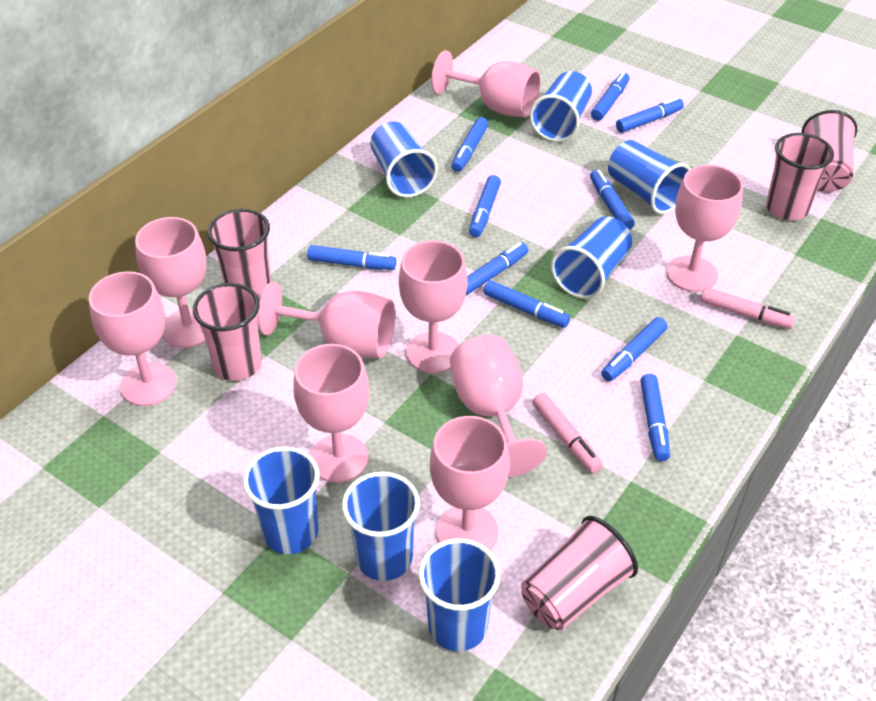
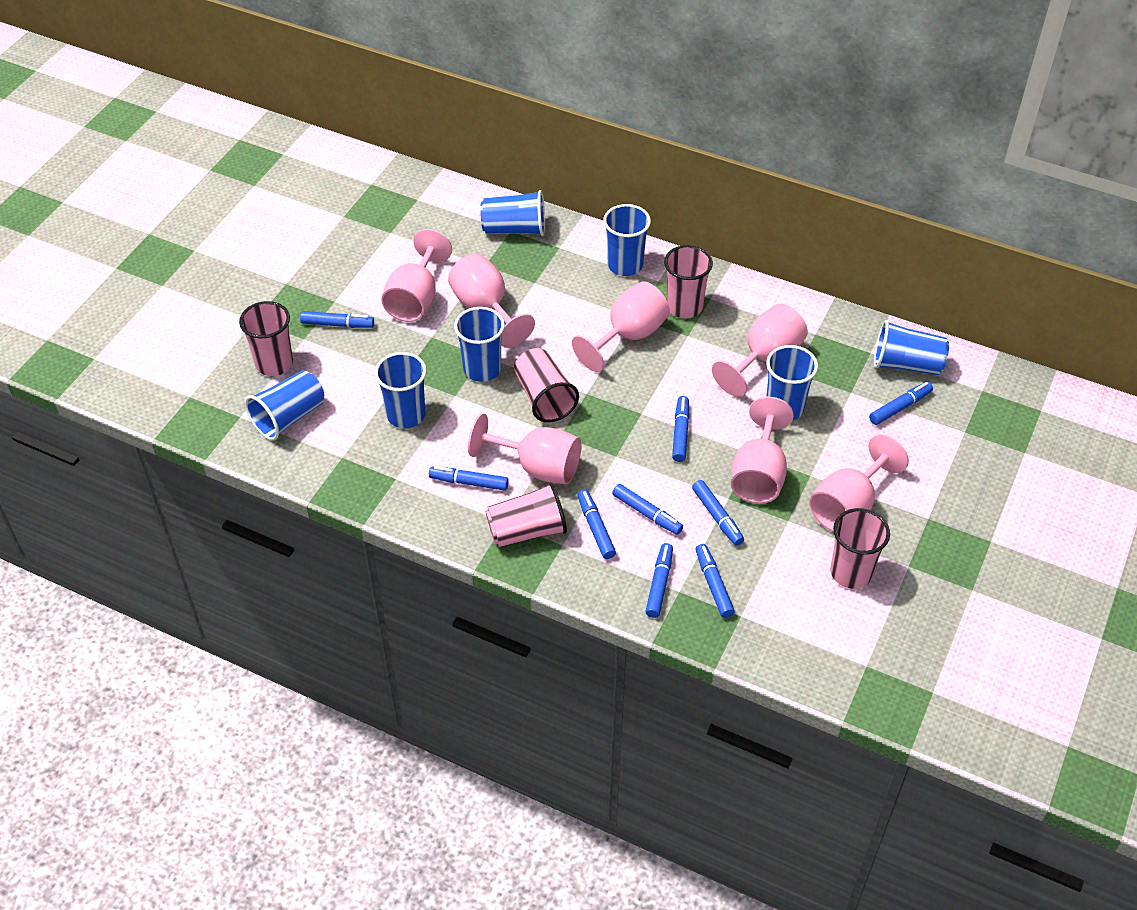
blue marker: [307,245,396,270] [451,117,488,172] [466,242,528,295] [469,175,501,237] [484,280,570,328] [590,170,635,230] [591,72,630,121] [601,317,667,381] [616,97,684,133] [640,374,670,461] = 10 -> [300,311,374,328] [429,466,509,491] [577,490,616,559] [612,484,683,535] [645,543,673,618] [672,396,690,462] [692,480,744,545] [695,544,735,618] [869,382,933,425] = 9
pink goblet: [89,271,177,406] [135,217,206,348] [258,282,395,358] [293,344,369,483] [399,240,468,373] [430,416,510,550] [431,50,541,117] [450,334,547,477] [667,165,743,292] = 9 -> [381,229,452,322] [448,254,535,348] [468,413,582,485] [572,281,670,372] [712,304,808,397] [731,397,794,504] [809,434,909,532] = 7
pink marker: [532,393,603,473] [701,287,796,329] = 2 -> none = 0

